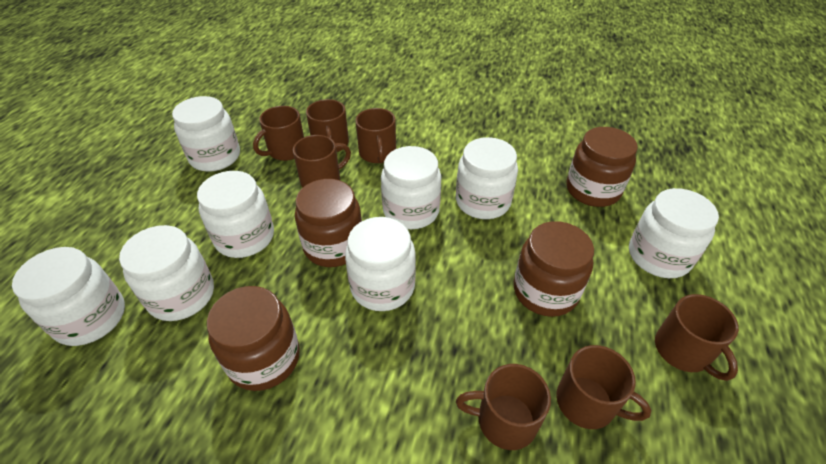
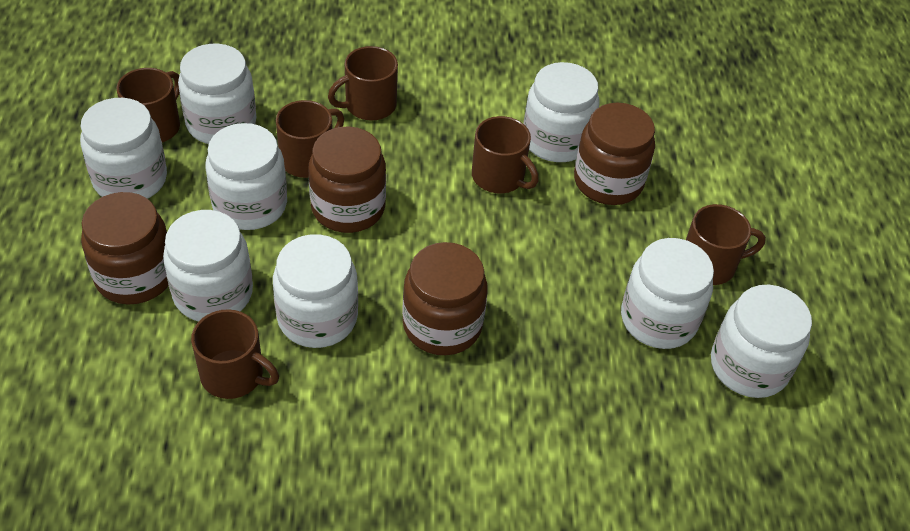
brown mug: [253,106,304,161] [293,135,351,187] [306,99,349,152] [356,108,396,163] [456,364,551,450] [556,345,651,429] [655,294,739,381] = 7 -> [116,68,180,142] [191,309,279,399] [276,100,344,178] [328,46,398,121] [472,116,539,193] [686,204,766,285] = 6

